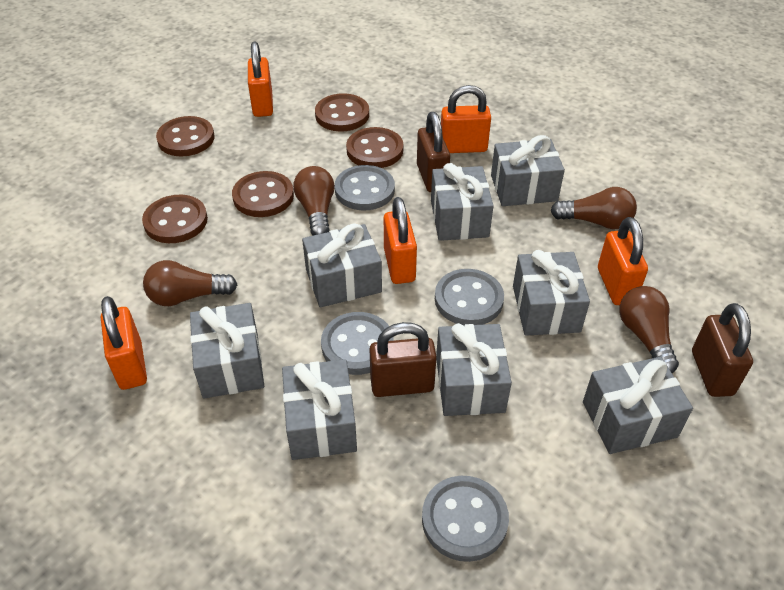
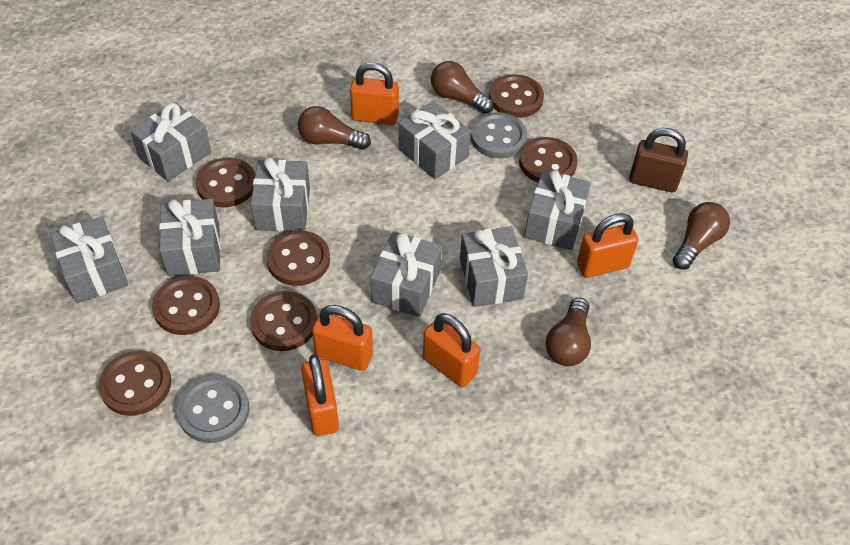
brown button: [142,195,208,243] [156,116,214,156] [232,171,294,217] [315,93,369,132] [346,127,403,168] = 5 -> [99,350,171,416] [152,276,220,335] [196,158,255,207] [250,291,317,351] [266,230,330,286] [489,74,544,118] [519,137,578,182] = 7
brown padlock: [369,322,437,397] [417,112,450,192] [692,303,753,397] = 3 -> [629,128,688,192] = 1
grey button: [321,312,393,375] [335,165,395,210] [422,476,509,562] [435,269,504,326] = 4 -> [177,376,249,443] [471,112,527,158] = 2

